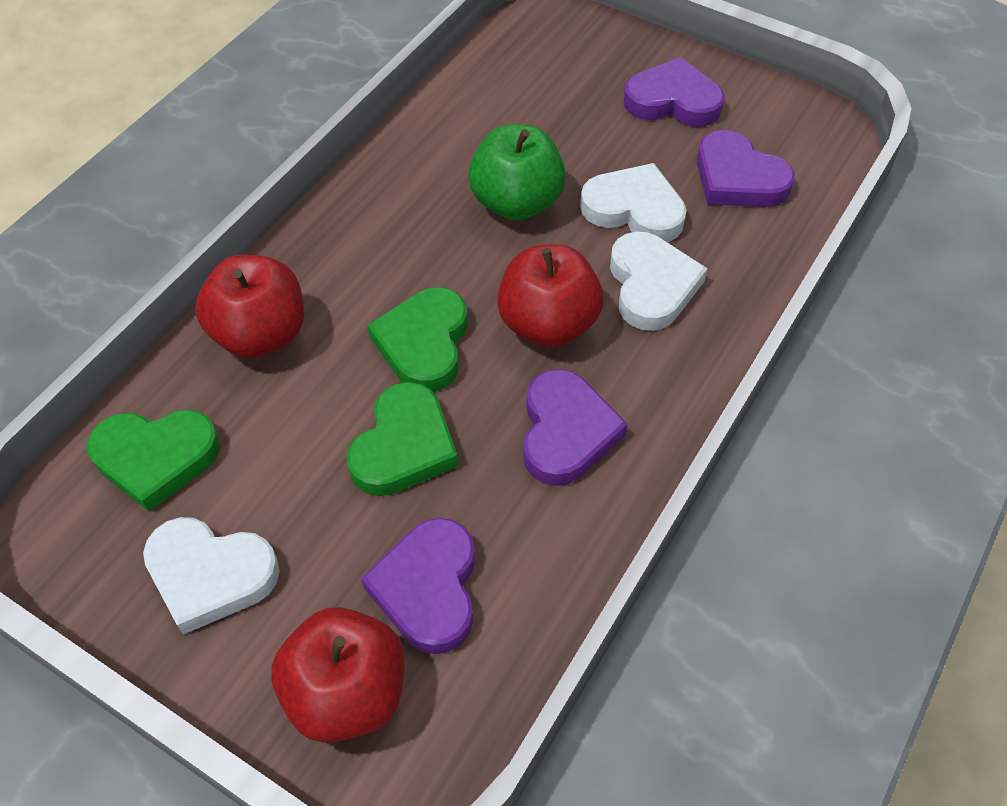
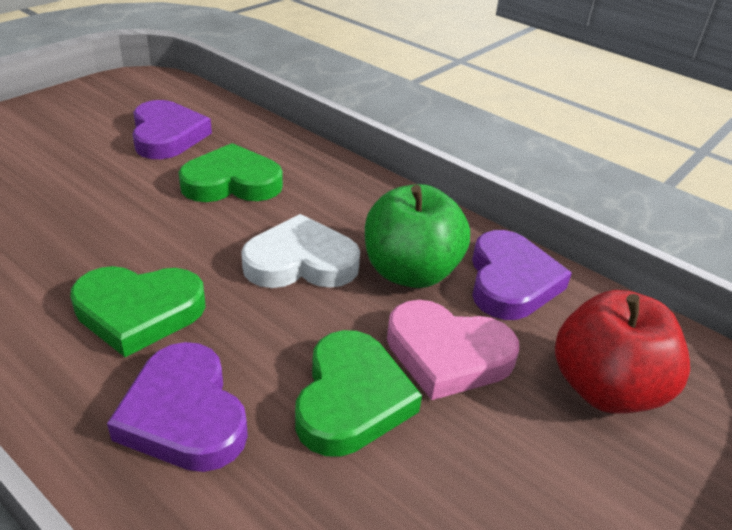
pink heart: none = 0 -> [387,300,519,400] = 1
purple heart: [361,518,475,654] [523,369,628,486] [624,57,725,127] [697,130,795,207] = 4 -> [107,342,248,472] [133,100,212,159] [472,230,572,320] = 3
red apple: [195,255,304,358] [271,607,405,743] [497,244,604,347] = 3 -> [555,290,690,413] = 1
white heart: [143,517,280,635] [580,163,687,242] [610,231,708,331] = 3 -> [241,214,360,288] = 1

